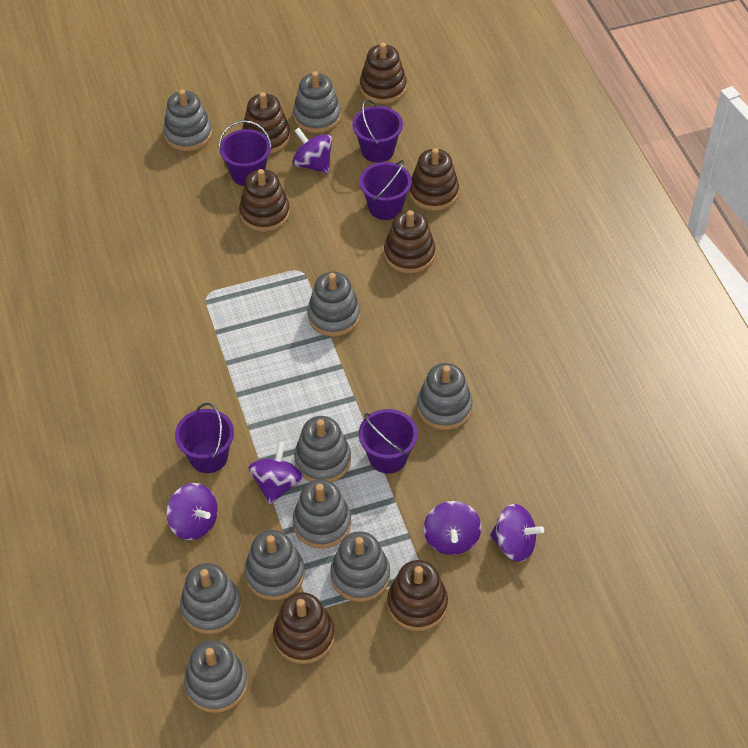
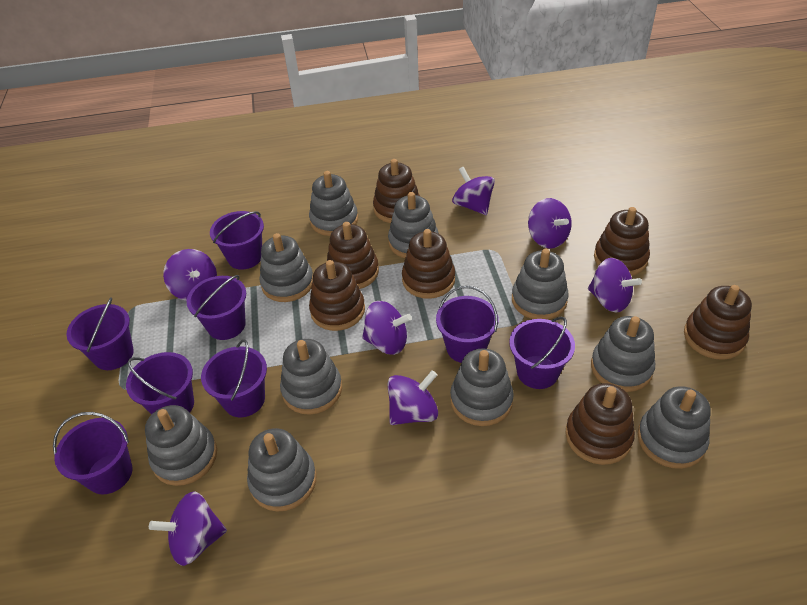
purple bucket: [175,403,234,473] [219,120,272,186] [352,99,403,163] [359,160,412,220] [359,409,418,474] = 5 -> [53,412,132,494] [67,298,134,370] [126,352,194,415] [187,275,246,340] [201,339,267,417] [210,211,264,270] [436,286,499,363] [509,317,575,389] = 8
purple spinning top: [166,483,218,540] [248,442,304,504] [292,128,332,173] [424,501,481,555] [490,504,544,562] = 5 -> [149,492,227,566] [163,249,217,301] [362,301,412,355] [388,370,438,425] [452,167,495,215] [528,198,572,249] [588,258,642,312] = 7

